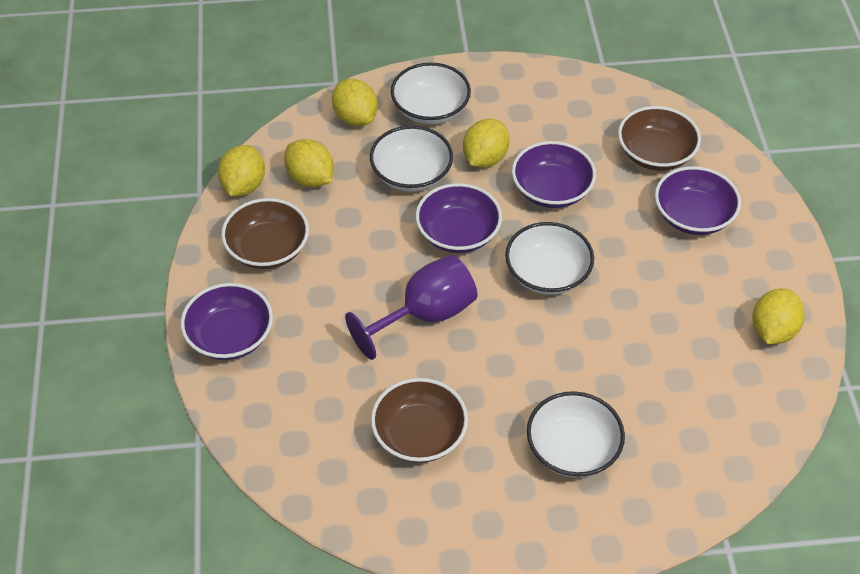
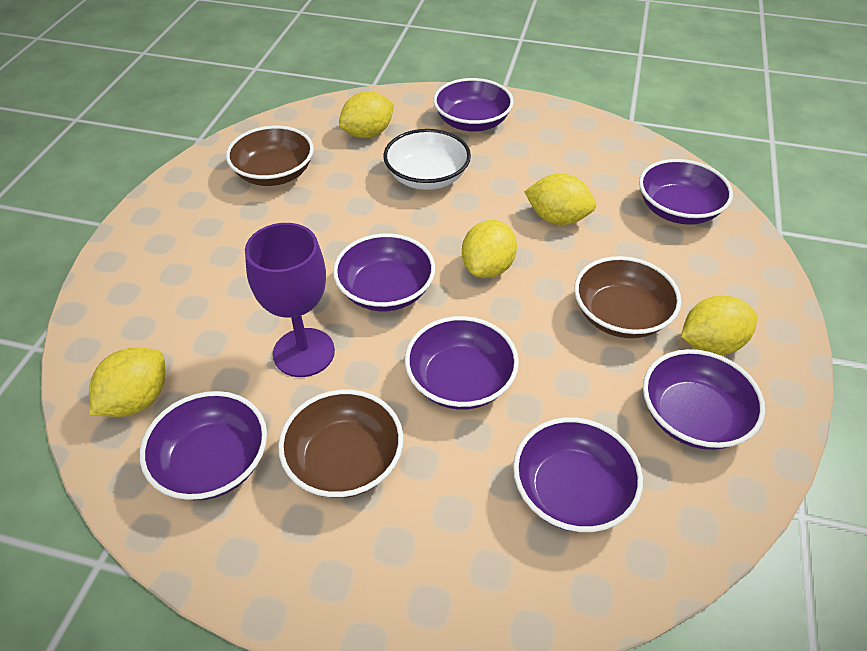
purple bowl: [180,283,273,360] [415,183,502,253] [512,141,596,208] [655,166,741,235] = 4 -> [140,391,267,500] [333,233,435,311] [405,316,519,410] [433,78,514,132] [513,417,643,532] [639,159,733,225] [643,349,765,450] = 7
white bowl: [370,126,453,192] [391,62,471,124] [505,222,594,295] [527,391,625,477] = 4 -> [383,129,471,190] = 1

